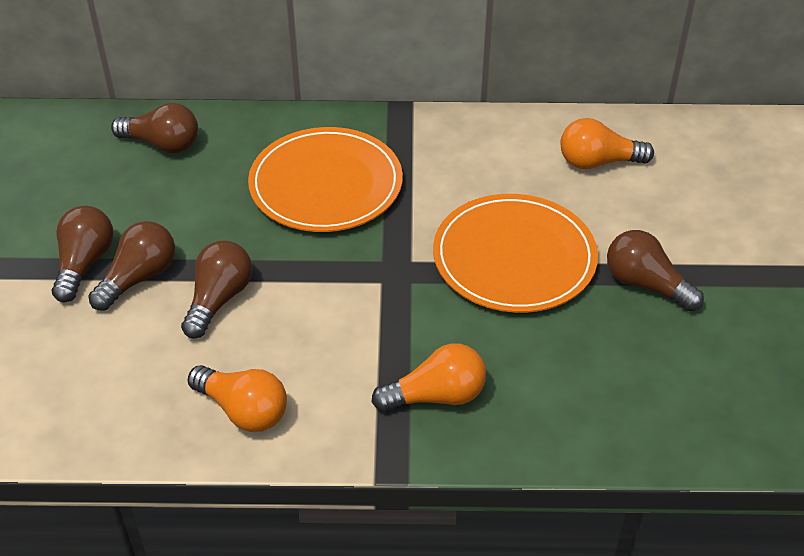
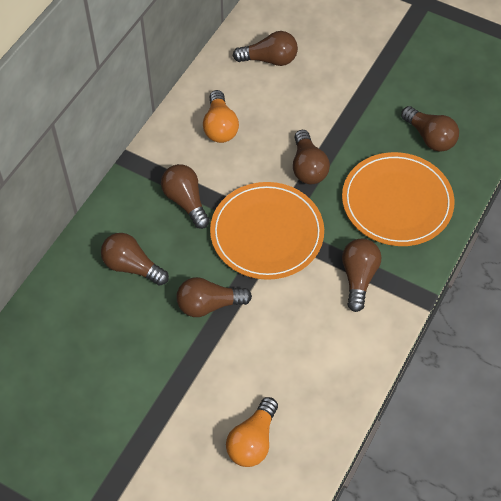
brown light bulb: [51,206,114,302] [88,221,175,311] [111,103,198,153] [181,240,252,339] [607,230,704,311] = 5 -> [101,233,169,286] [161,164,210,229] [177,277,252,317] [233,31,298,66] [293,130,330,184] [342,238,381,312] [401,106,459,152] = 7
orange light bulb: [188,365,287,432] [371,343,486,411] [560,118,654,169] = 3 -> [203,90,239,143] [226,397,278,467] = 2

